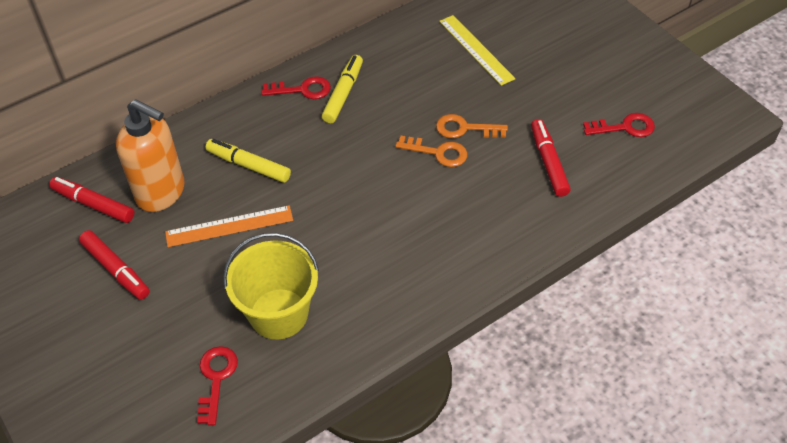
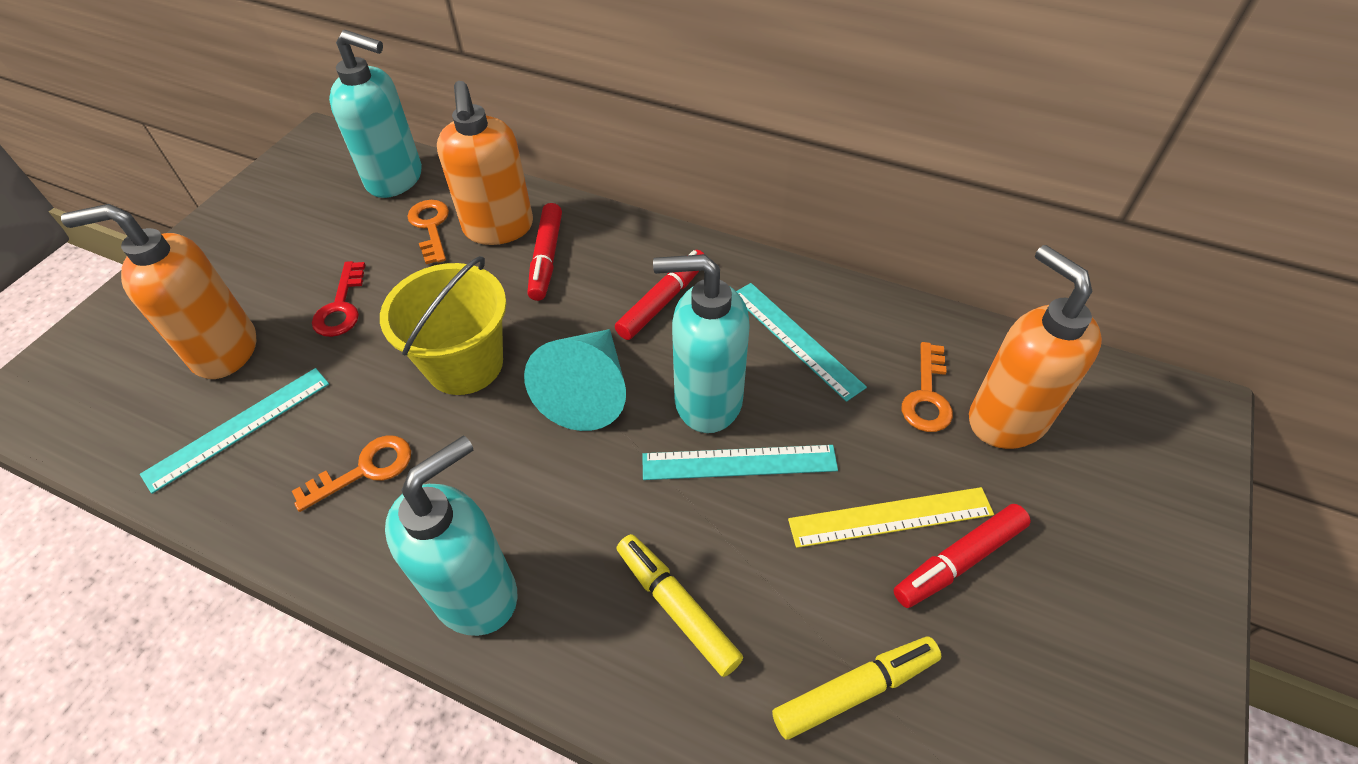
orange key: [395,136,467,167] [436,114,508,138] = 2 -> [292,435,411,512] [407,200,449,264] [902,342,953,432] = 3
orange ruler: [165,205,293,247] = 1 -> none = 0
orange soap dispenser: [116,99,185,212] = 1 -> [61,204,257,379] [437,81,533,245] [969,245,1102,449] = 3
red key: [197,346,238,425] [262,76,331,99] [583,113,655,137] = 3 -> [312,261,365,337] = 1
turquoise cone: none = 0 -> [524,329,626,431] = 1
turquoise ruler: none = 0 -> [140,368,329,494] [642,445,838,480] [736,283,867,402] = 3
turquoise soap dispenser: none = 0 -> [329,30,422,198] [385,435,517,636] [653,254,750,433] = 3

